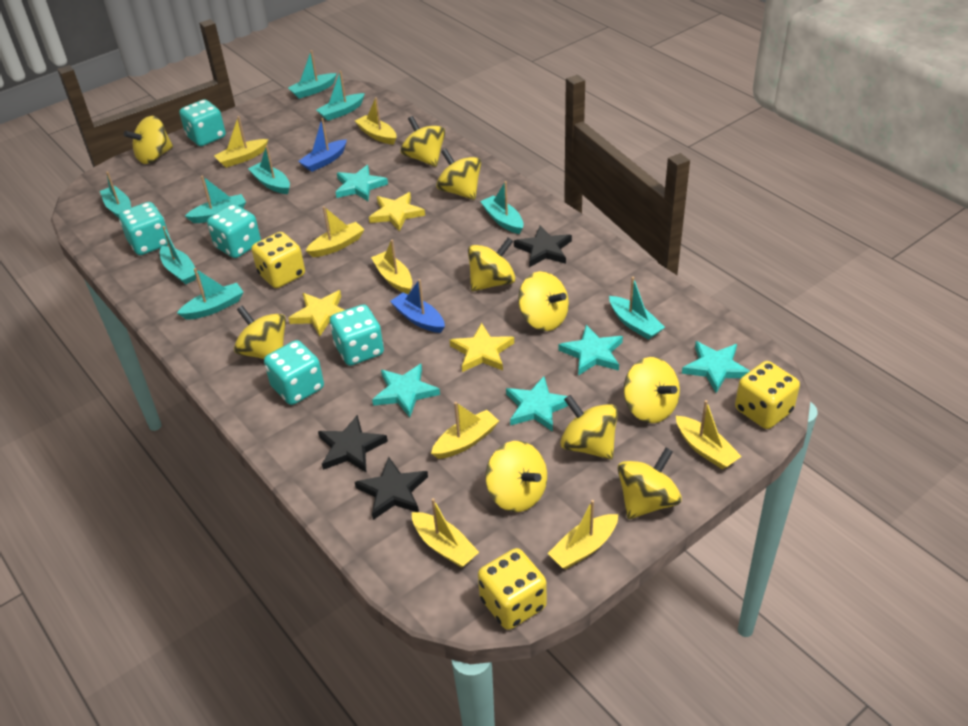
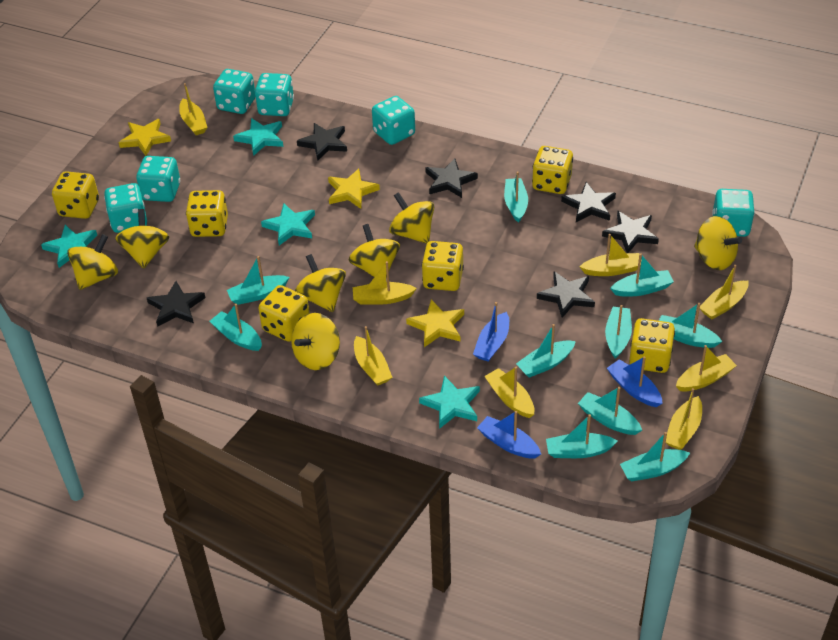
black star: [318,415,388,473] [355,457,428,520] [514,226,572,267] = 3 -> [147,281,205,327] [297,123,347,161] [425,158,478,198] [537,271,595,318] [561,182,616,222] [602,211,659,253] = 6
blue boat: [298,118,347,172] [390,279,445,333] = 2 -> [473,302,509,362] [477,411,541,459] [607,356,663,407] = 3
turquoise boat: [100,171,131,218] [160,226,198,284] [177,268,243,320] [185,176,246,223] [248,145,290,194] [288,50,337,99] [316,71,365,121] [480,181,524,234] [609,277,665,340] = 9 -> [210,304,262,351] [227,256,289,305] [504,172,528,223] [516,324,576,378] [546,414,618,458] [578,387,642,435] [605,305,632,359] [610,253,674,297] [620,432,690,481] [659,303,723,348] = 10
turquoise dice: [119,202,170,255] [179,99,226,146] [207,204,261,258] [264,340,324,405] [330,304,384,366] = 5 -> [104,183,147,233] [136,156,180,202] [213,69,255,114] [255,73,294,116] [372,96,415,145] [712,189,755,237] = 6
turquoise star: [336,165,388,201] [372,364,440,417] [506,376,568,432] [559,325,623,376] [682,341,750,393] = 5 -> [41,225,97,268] [233,118,283,156] [261,204,315,245] [419,376,480,429] = 4
yellow dice: [251,232,305,288] [478,548,547,630] [735,361,800,429] = 3 -> [52,171,99,219] [186,190,228,237] [258,285,310,342] [422,241,464,291] [532,146,573,194] [629,318,675,373] = 6
yellow spinning top: [124,116,173,164] [234,305,286,359] [401,116,445,167] [436,149,481,200] [468,237,516,291] [486,441,547,512] [518,271,569,331] [560,395,618,459] [617,448,682,519] [624,357,680,423] = 10 -> [67,234,118,290] [115,209,169,269] [291,313,340,370] [295,254,346,312] [348,224,400,278] [389,192,434,244] [694,216,742,270] = 7

